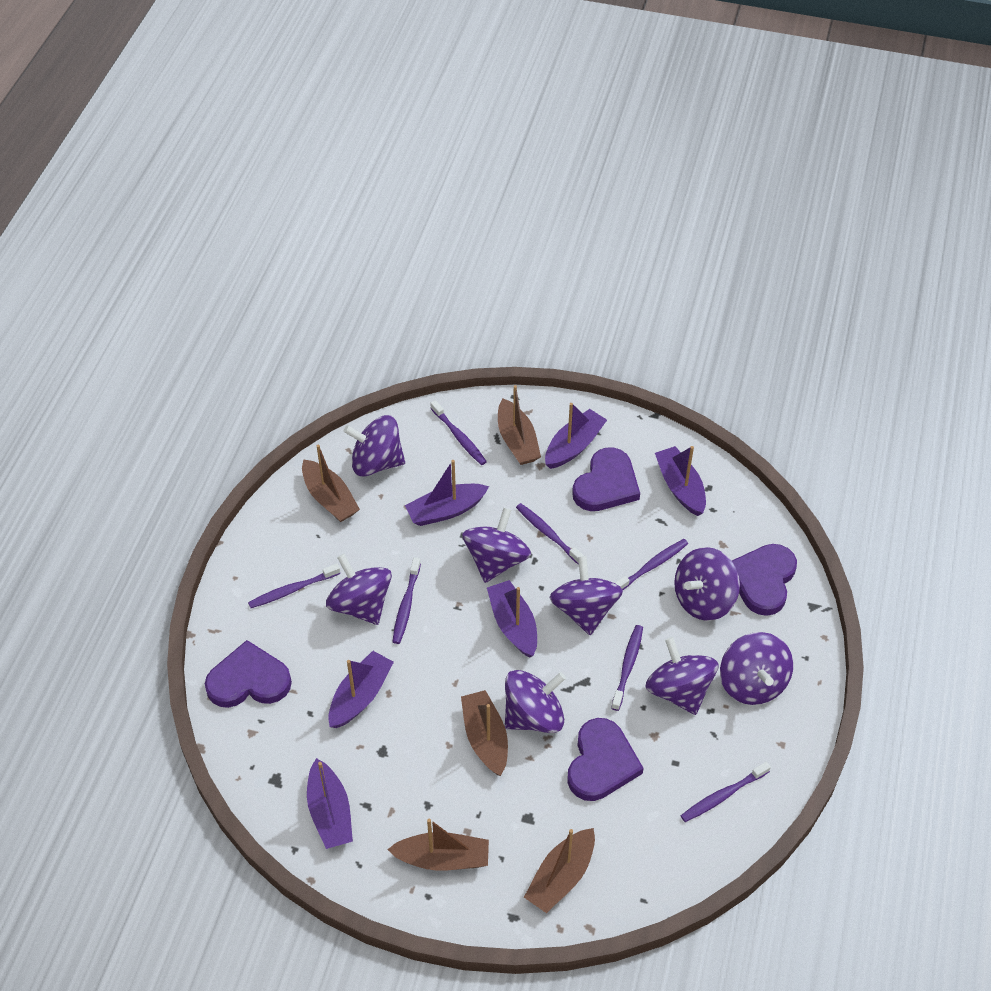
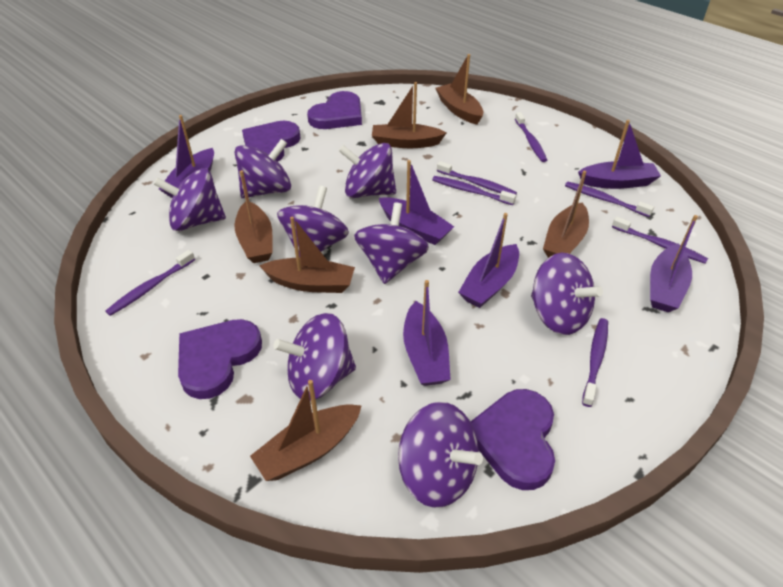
brown boat: [302,445,360,522] [387,818,489,871] [461,690,508,776] [498,385,541,465] [524,828,595,913] = 5 -> [235,170,273,263] [250,380,362,481] [259,216,355,293] [372,82,447,148] [435,54,483,125] [543,171,589,258] = 6

